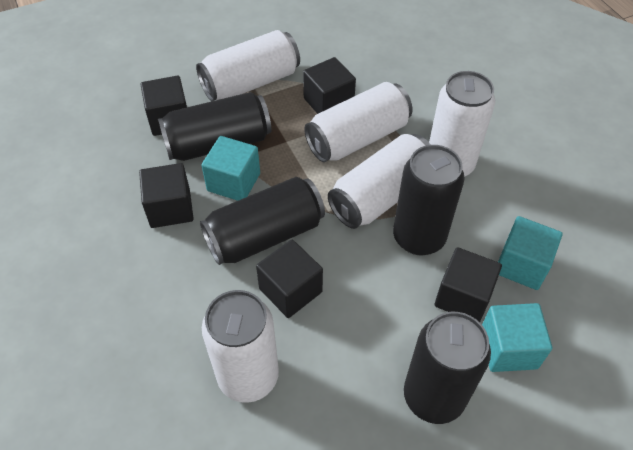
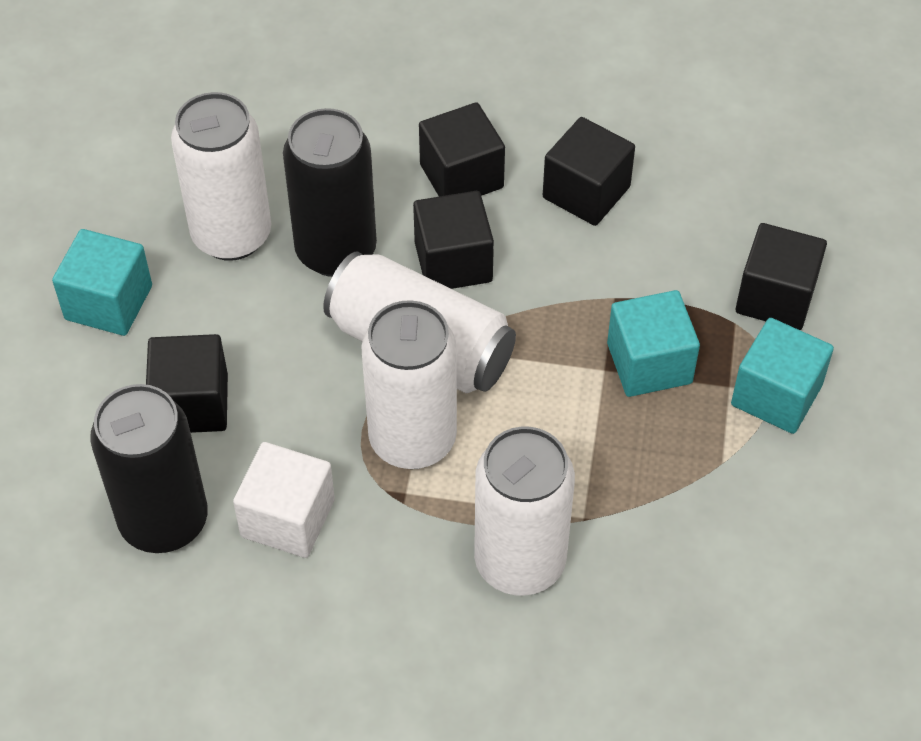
black can: [158,92,271,161] [200,177,325,265] [393,145,465,255] [404,312,491,424] = 4 -> [90,384,208,553] [283,108,377,277] = 2
white can: [196,30,300,101] [202,290,279,403] [304,82,412,162] [328,134,431,229] [429,71,495,177] = 5 -> [171,92,271,261] [323,252,516,393] [362,300,457,469] [474,427,575,596] = 4
white cube: none = 0 -> [233,442,335,558] = 1

